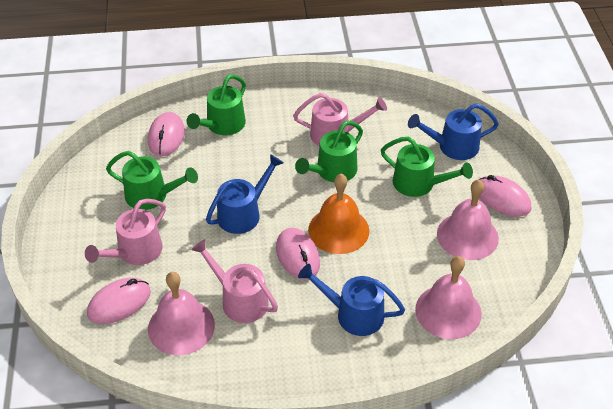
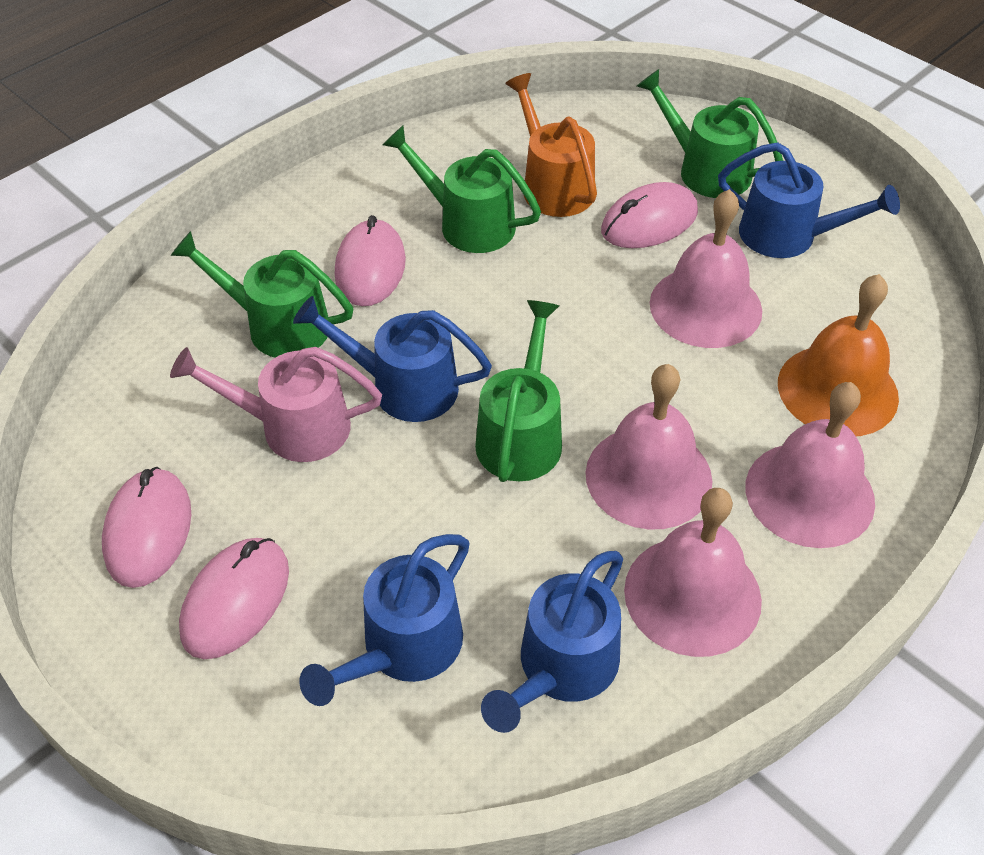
blue watering can: [206,154,283,234] [298,264,405,336] [408,103,499,160] = 3 -> [293,296,492,422] [299,534,470,706] [481,551,623,733] [718,142,900,258] = 4
orange watering can: none = 0 -> [505,73,597,217] = 1
pink bell: [148,272,215,355] [415,256,482,339] [437,180,499,260] = 3 -> [585,364,712,530] [624,488,762,657] [650,189,762,348] [746,382,875,548] = 4
pink watering can: [85,199,166,265] [191,239,278,323] [293,93,387,146] = 3 -> [170,347,382,462] = 1

